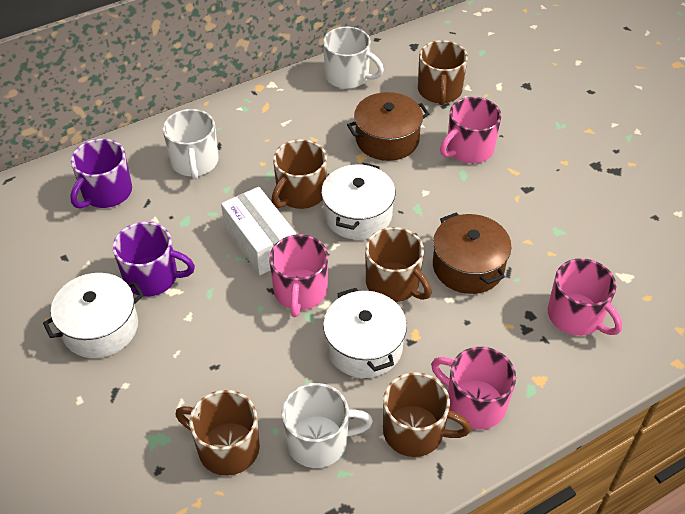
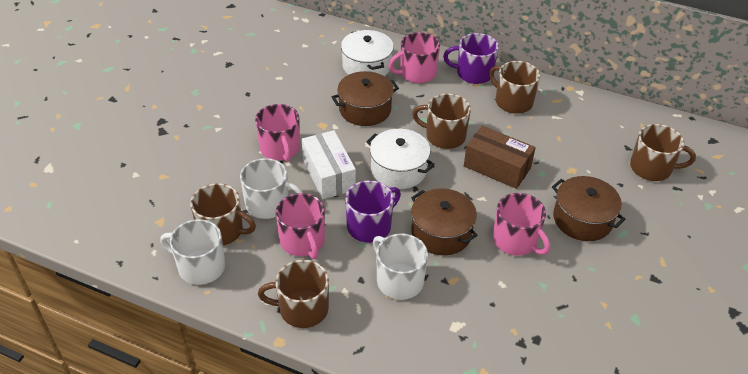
brown box: none = 0 -> [464,126,536,189] = 1
brown pot: [347,92,429,161] [433,213,512,294] = 2 -> [332,71,399,126] [411,189,477,255] [552,176,626,241] = 3
white pot: [43,273,144,358] [321,163,395,240] [323,288,407,378] = 3 -> [341,30,394,76] [366,129,435,189] = 2

